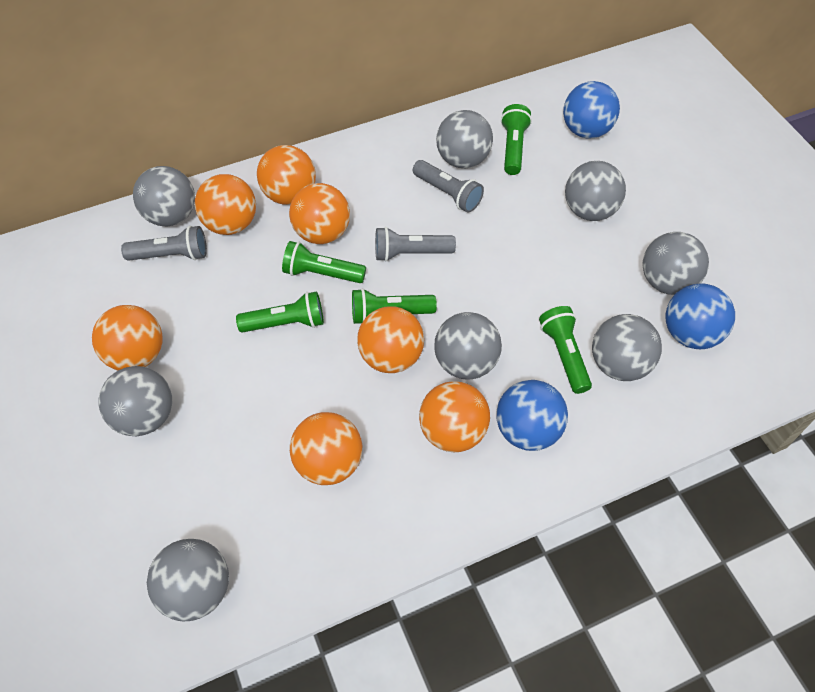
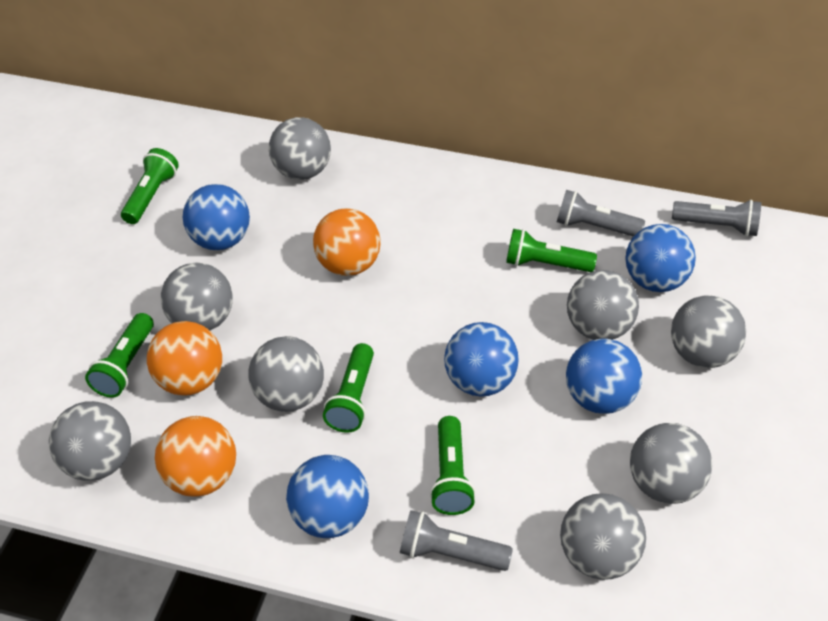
blue ball: [497,380,568,451] [563,81,620,138] [665,283,735,349] = 3 -> [183,184,250,250] [286,455,369,538] [444,322,519,397] [566,339,642,414] [625,224,696,292] = 5
orange ball: [92,305,163,370] [195,174,256,235] [257,145,316,205] [289,183,350,244] [290,412,363,485] [357,306,424,373] [419,381,490,452] = 7 -> [147,321,222,396] [155,416,236,497] [313,208,381,276] = 3

